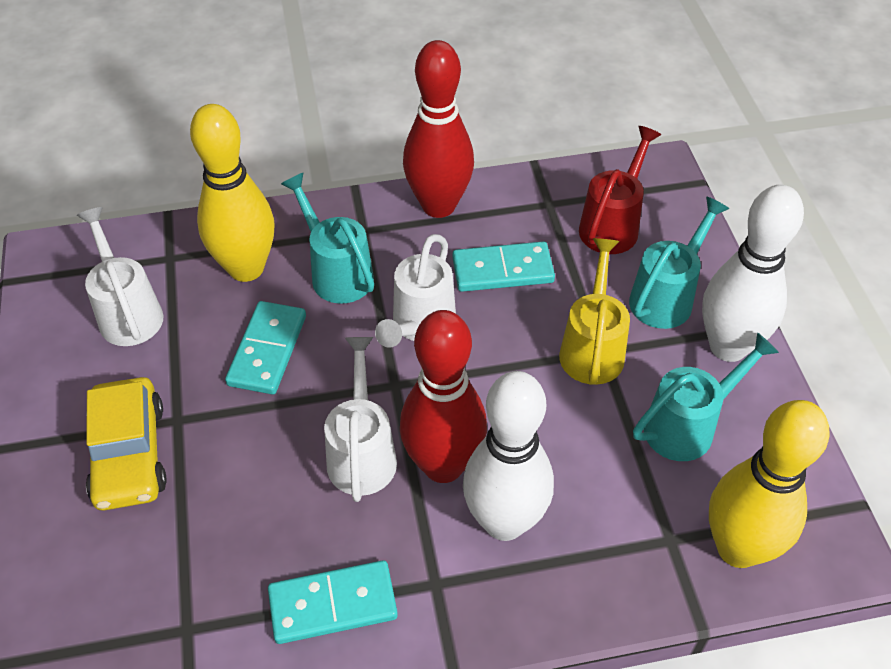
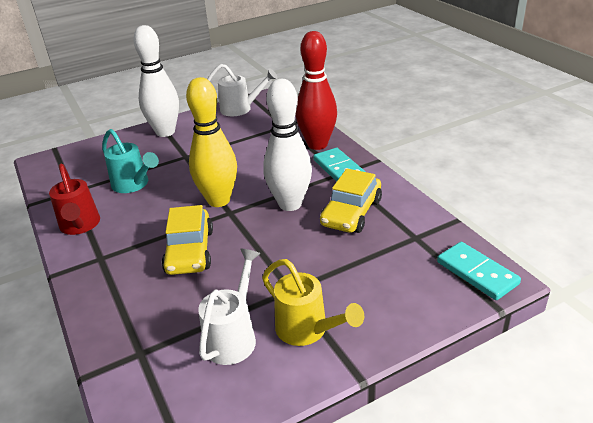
red bowling pin: [400,310,487,483] [403,40,474,218] = 2 -> [296,31,337,150] = 1
turquoise domino: [225,301,306,394] [268,560,398,644] [452,241,555,292] = 3 -> [313,148,366,182] [437,242,521,300] = 2
turquoise watering can: [281,173,374,304] [629,196,729,329] [633,332,779,461] = 3 -> [102,129,159,193] = 1
white watering can: [77,207,164,346] [324,337,397,502] [375,234,456,348] = 3 -> [198,249,261,365] [207,64,278,116] = 2
yellow bowling pin: [190,104,275,282] [709,400,830,568] = 2 -> [186,77,237,207] = 1
yellow car: [86,377,167,511] = 1 -> [162,205,213,275] [320,169,382,233] = 2

